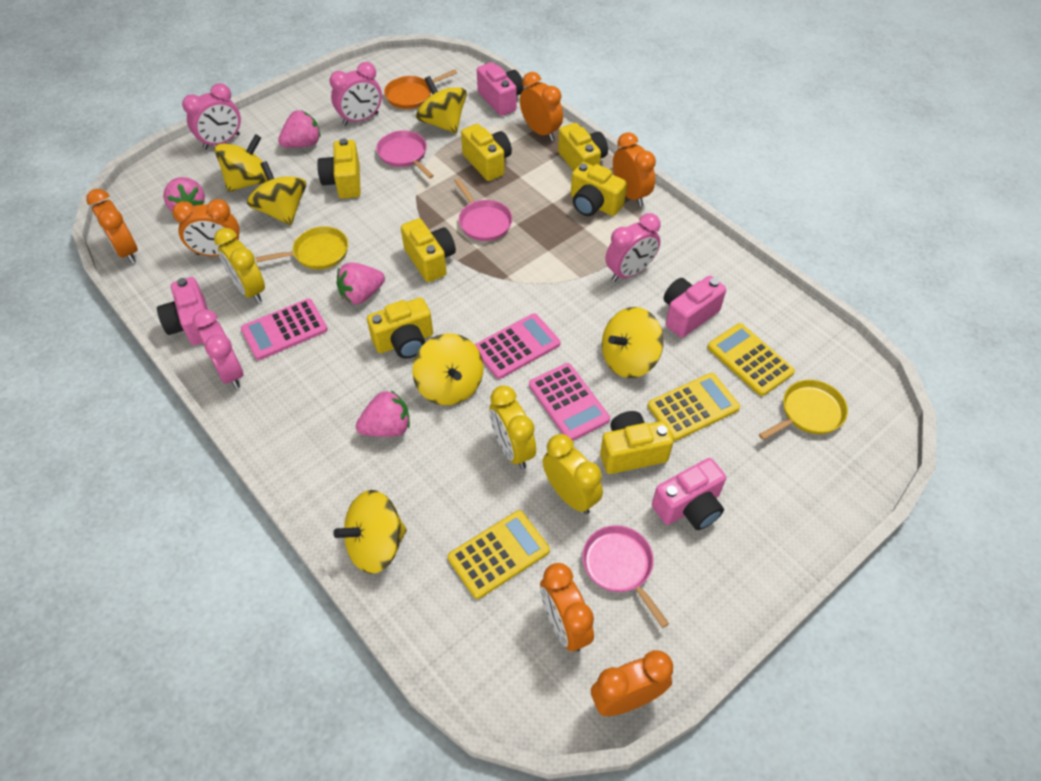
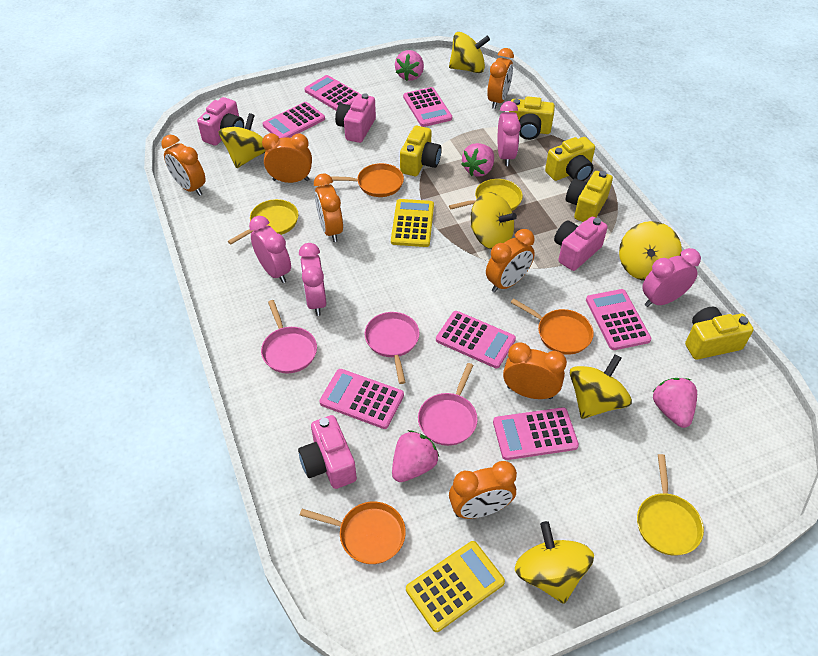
orange clock: [86,189,138,263] [172,199,240,256] [520,72,563,141] [540,563,594,652] [591,650,673,716] [613,132,656,206] = 6 -> [161,135,206,196] [262,133,312,183] [314,174,343,242] [449,461,517,519] [486,229,535,293] [487,48,514,109] [503,342,567,399] = 7
orange pan: [384,70,457,109] = 1 -> [300,502,406,564] [330,163,404,197] [510,298,594,355] = 3
pink calculator: [241,298,328,360] [475,313,560,379] [529,363,610,441] = 3 -> [263,102,325,138] [304,75,360,111] [319,369,404,429] [403,87,452,127] [436,311,516,368] [493,407,579,460] [586,289,651,350] = 7
yellow calculator: [448,510,550,599] [648,373,740,441] [707,323,795,396] = 3 -> [391,199,434,247] [406,541,505,632] = 2
yellow camera: [317,138,361,199] [367,297,433,359] [401,218,456,282] [461,124,512,181] [558,123,608,171] [571,162,627,216] [600,411,673,474] = 7 -> [400,126,442,176] [509,96,555,140] [545,137,595,181] [566,171,613,222] [685,307,754,360] = 5
yellow clock: [214,228,265,303] [489,385,536,469] [543,434,603,514] = 3 -> none = 0
yellow pan: [256,226,348,270] [759,380,848,440] = 2 -> [228,199,299,245] [449,179,523,211] [637,454,704,556] = 3

